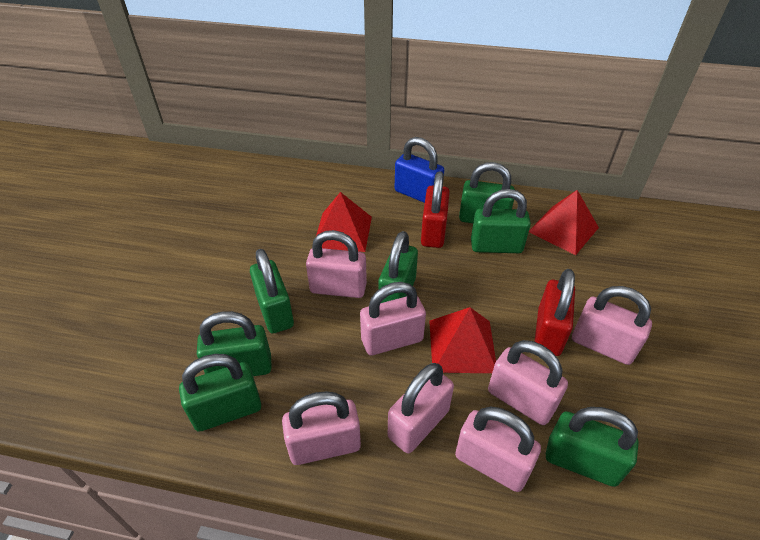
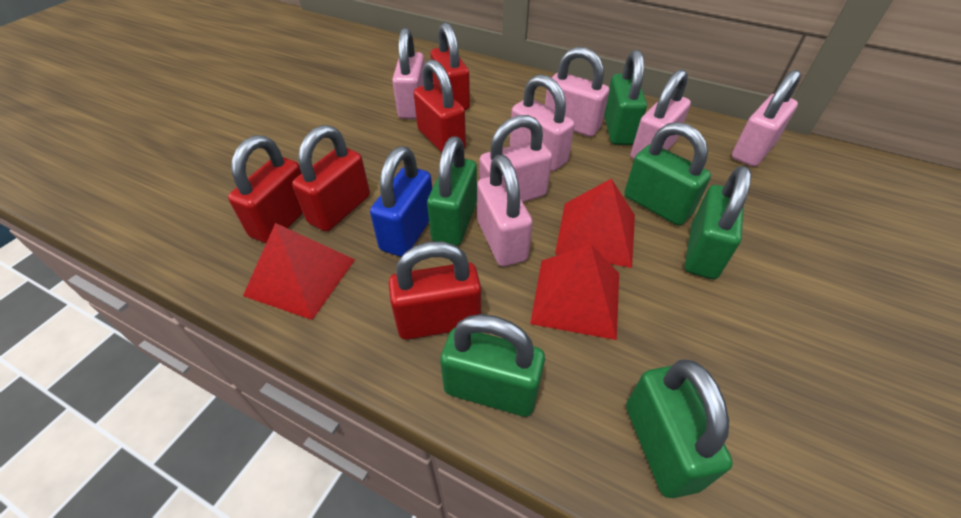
green padlock: [179,354,261,432] [197,311,272,376] [250,249,294,333] [378,231,418,303] [459,162,515,223] [471,189,531,253] [546,407,639,487] = 7 -> [427,136,477,246] [440,314,545,417] [604,50,647,145] [625,122,711,226] [626,359,733,498] [685,166,751,279] = 6
red padlock: [421,171,450,248] [534,269,575,356] = 2 -> [228,135,303,244] [292,125,370,232] [389,241,481,340] [413,59,466,153] [430,22,470,110] = 5

